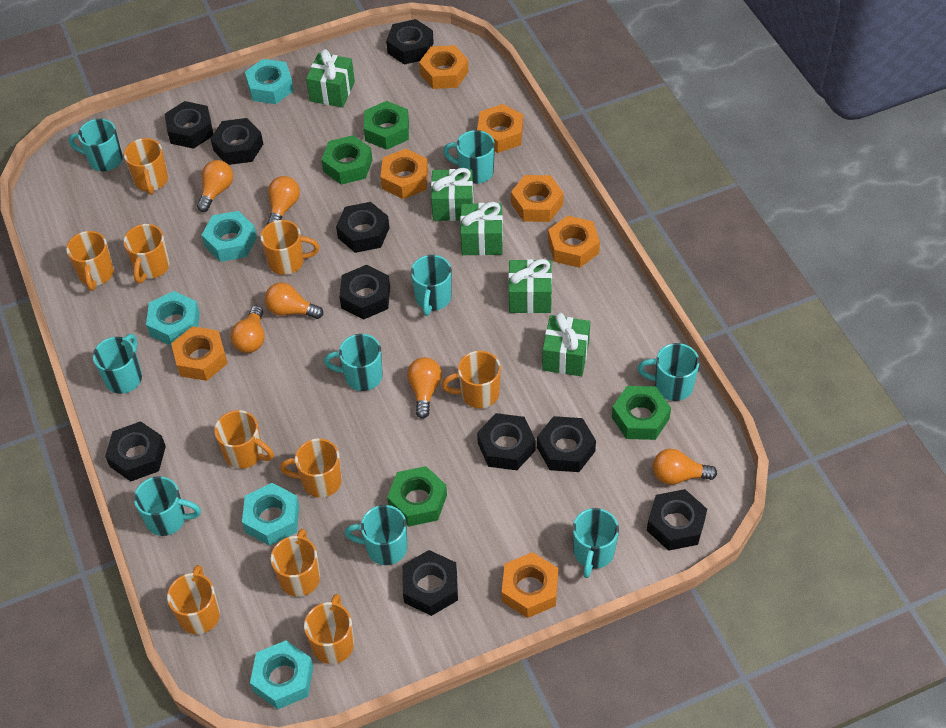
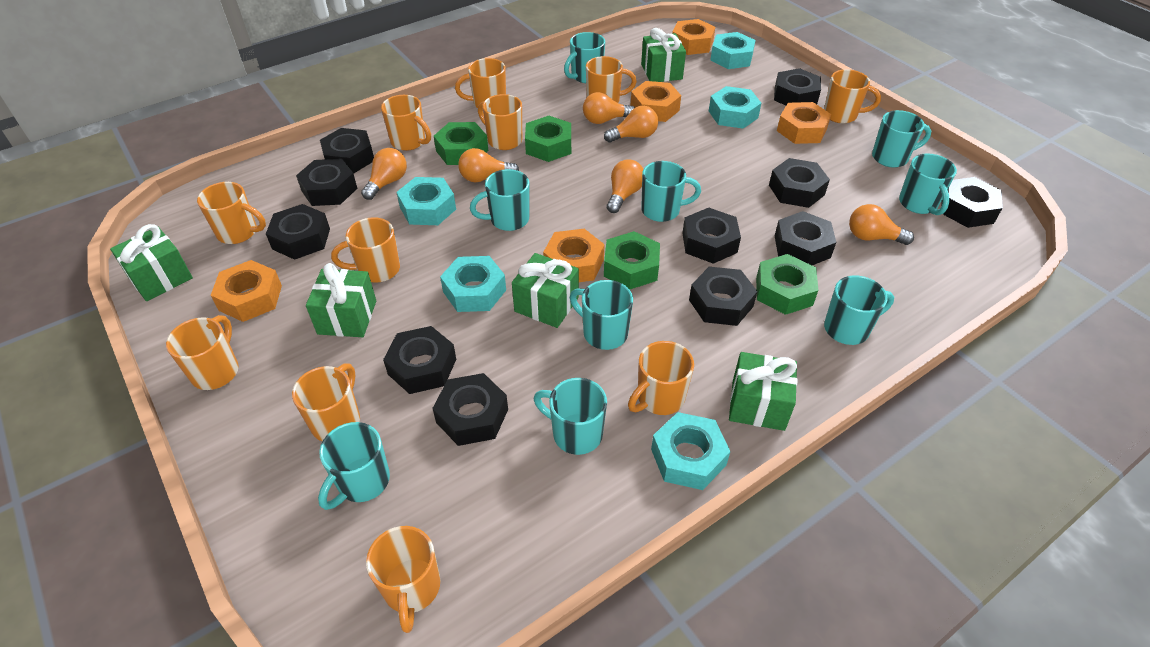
black nut: [105,421,166,481] [165,101,213,149] [210,118,263,165] [336,202,389,253] [339,265,390,320] [386,19,434,65] [402,550,458,616] [477,413,536,470] [537,416,596,472] [647,489,707,551] = 10 -> [266,204,330,260] [296,159,358,206] [320,128,374,173] [383,326,456,394] [433,373,508,446] [682,208,741,264] [689,267,757,326] [769,158,830,208] [774,68,821,105] [775,211,836,265] [941,177,1003,228] = 11
orange mug: [66,231,114,291] [124,138,168,195] [124,224,170,283] [167,565,220,634] [214,410,274,469] [260,220,319,275] [271,529,320,597] [280,438,342,498] [304,594,354,664] [441,351,501,408] = 10 -> [166,315,239,390] [197,182,266,244] [292,363,360,441] [331,217,400,283] [366,526,440,633] [381,95,431,151] [455,58,506,108] [478,94,522,150] [586,56,637,103] [628,341,694,415] [824,69,881,124] = 11
orange nut: [171,326,228,381] [380,149,428,199] [419,45,469,89] [477,104,523,153] [502,552,558,618] [511,175,564,222] [548,216,600,268] = 7 -> [211,260,282,322] [543,229,605,282] [631,81,681,122] [672,19,715,55] [777,102,831,144] = 5

